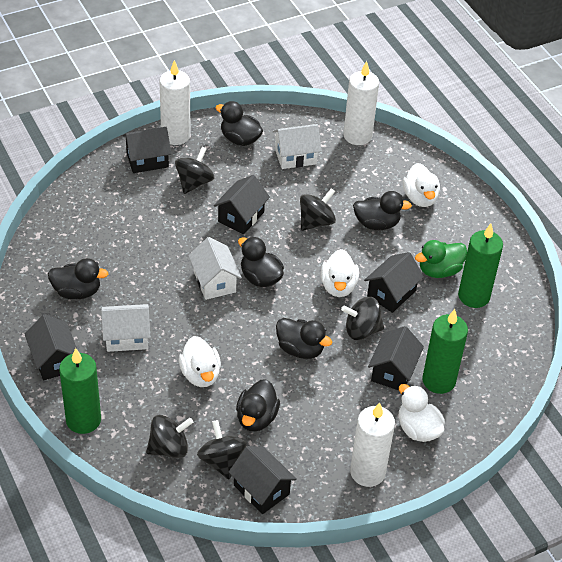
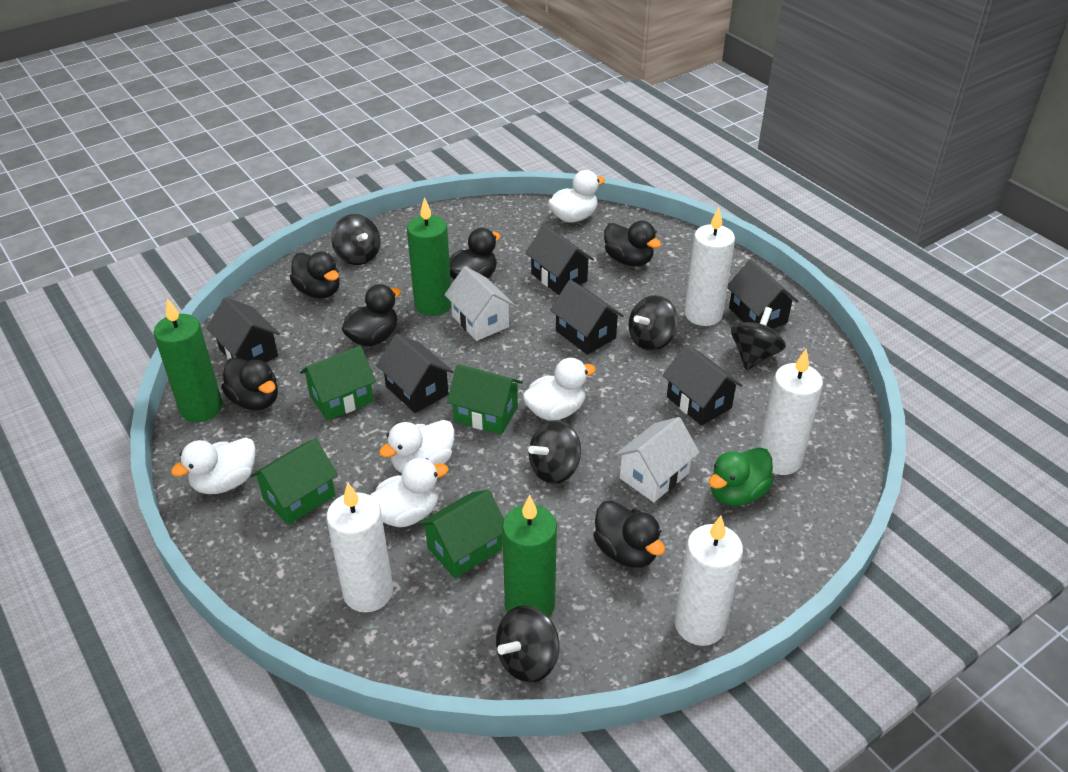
green house: none = 0 -> [250,438,338,525] [300,346,376,421] [418,490,504,578] [447,364,523,435] = 4
white candle: [160,60,190,145] [344,61,379,145] [350,402,395,487] = 3 -> [326,483,393,613] [675,516,743,646] [684,208,735,326] [759,349,823,475] = 4
white duck: [179,336,221,387] [321,249,359,297] [399,384,445,442] [403,163,440,207] = 4 -> [171,437,256,494] [370,458,449,527] [379,420,455,473] [523,358,596,421] [548,170,605,223] = 5
white house: [101,304,150,352] [189,237,242,300] [273,124,321,169] = 3 -> [444,266,515,341] [615,417,700,502] = 2

